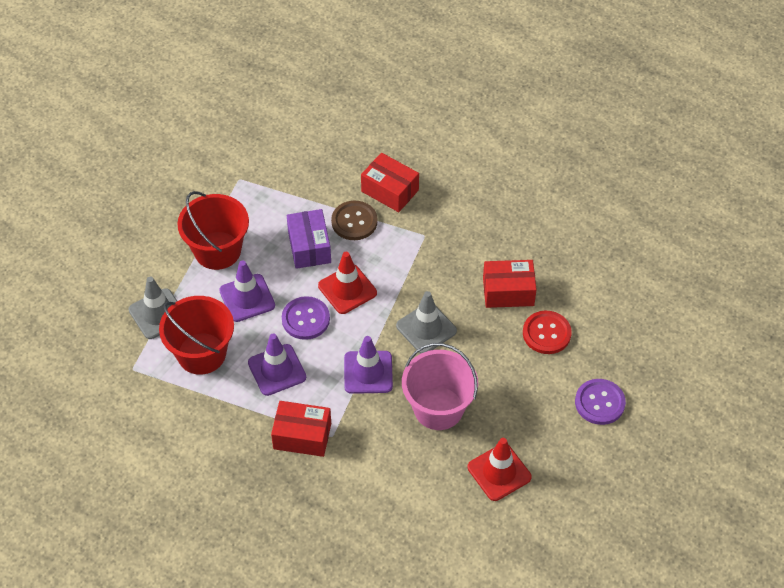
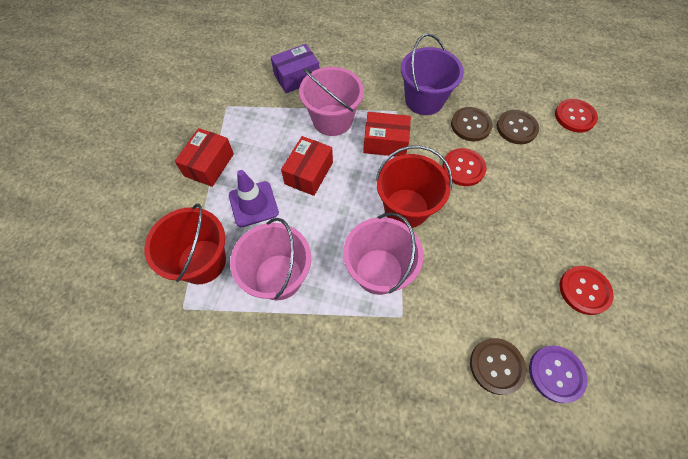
brown button: [331,201,377,240] = 1 -> [451,107,493,141] [470,338,526,395] [497,110,539,144] = 3
grey traffic cone: [128,277,177,339] [396,291,457,354] = 2 -> none = 0
pink bucket: [402,343,478,430] = 1 -> [230,218,311,300] [299,67,364,136] [343,212,424,295] = 3
purple bucket: none = 0 -> [401,33,464,115] = 1
purple button: [282,296,330,340] [575,379,626,425] = 2 -> [529,345,587,403] = 1
purple traffic cone: [219,260,275,322] [248,333,306,396] [344,336,393,394] = 3 -> [229,170,279,227] = 1
red button: [523,311,572,354] = 1 -> [442,148,487,186] [555,99,598,132] [560,266,614,315] = 3
red traffic cone: [318,252,377,314] [468,438,532,501] = 2 -> none = 0

